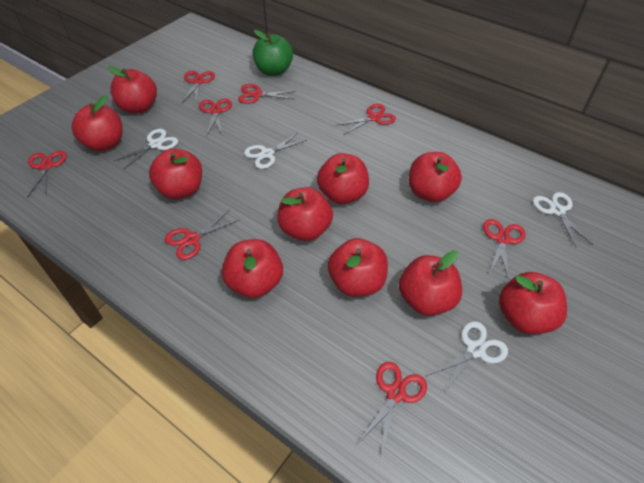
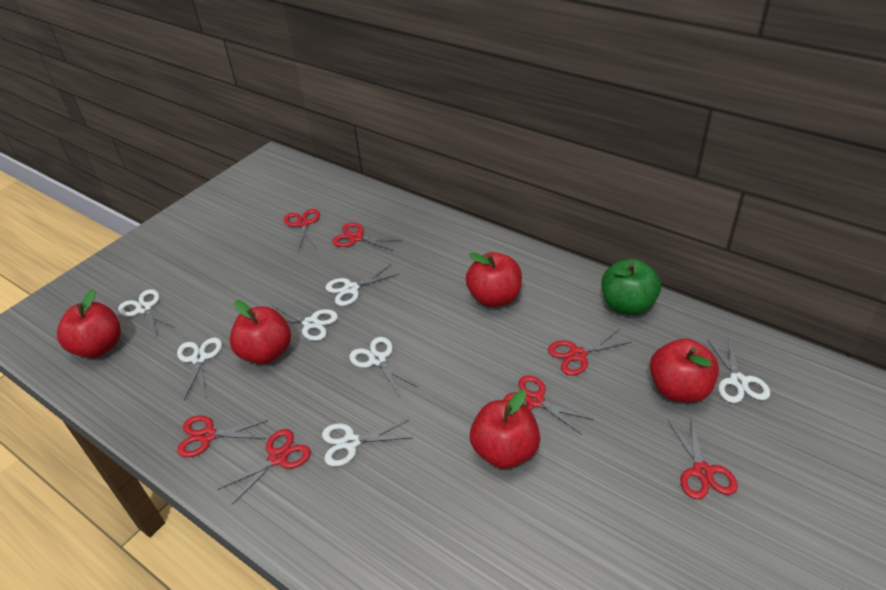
red apple: [72,95,123,151] [108,66,157,114] [149,149,202,199] [222,239,283,298] [277,187,333,241] [317,153,369,204] [328,238,388,297] [399,250,462,316] [409,152,462,203] [499,272,567,334] = 10 -> [57,289,121,358] [229,300,291,364] [466,252,522,307] [470,390,540,469] [650,339,719,402] = 5
red scissors: [27,151,67,198] [165,210,239,260] [182,71,215,103] [199,99,232,135] [238,84,296,104] [337,104,396,135] [358,362,427,455] [483,219,526,280] = 8 -> [177,415,269,457] [218,429,311,505] [284,209,320,252] [332,223,401,251] [504,375,594,435] [548,329,632,376] [668,418,738,499] = 7
white scissors: [114,129,178,170] [244,133,307,169] [427,321,508,392] [533,192,593,248] = 4 -> [118,289,175,336] [177,337,222,400] [271,305,338,341] [322,420,413,467] [326,265,399,306] [349,337,417,398] [707,336,770,403] = 7

